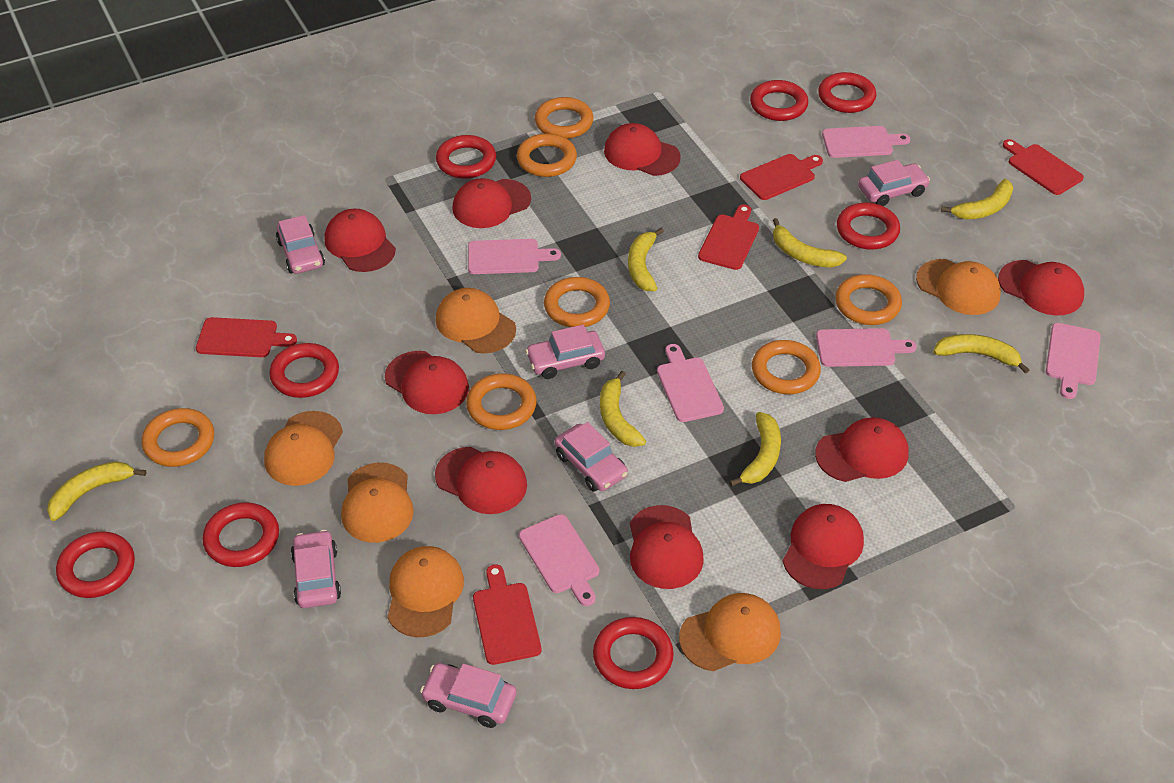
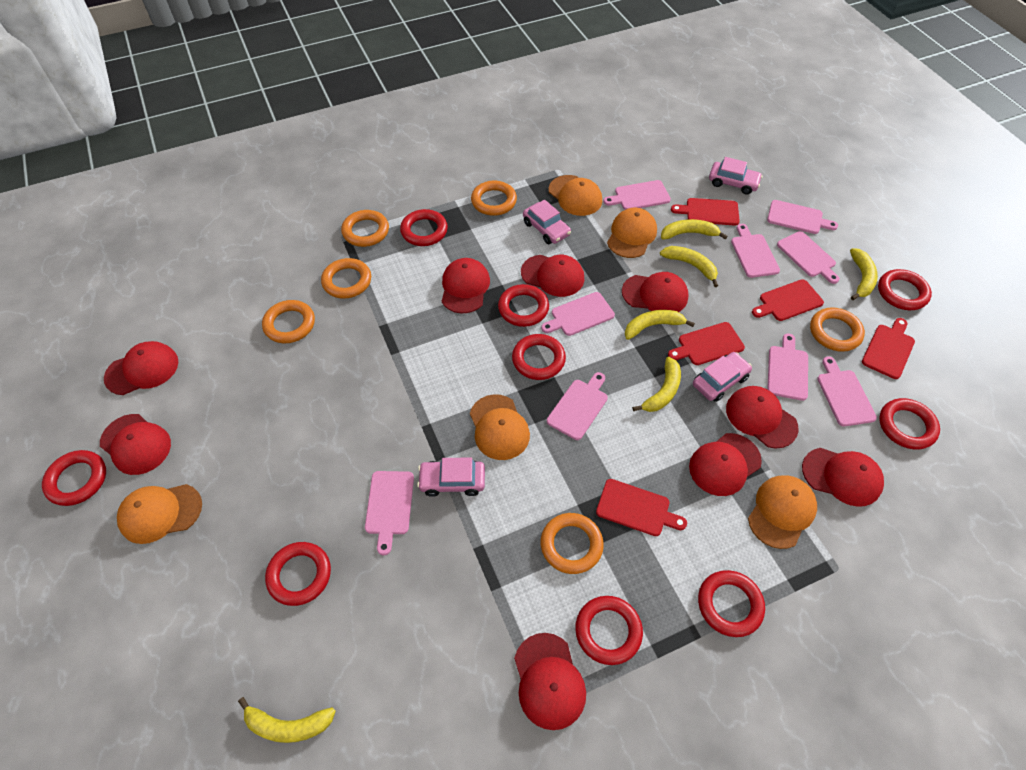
orange cap: [264,411,343,486] [341,463,414,543] [387,546,464,637] [436,288,516,353] [679,593,781,671] [916,259,1001,315] = 6 -> [117,484,202,544] [470,394,530,460] [549,175,602,216] [607,208,657,258] [748,475,817,549] = 5
orange ring: [142,408,214,467] [466,374,537,430] [517,133,577,177] [535,97,594,139] [544,277,610,327] [752,340,821,394] [835,274,902,325] = 7 -> [262,300,315,343] [321,258,371,299] [341,210,389,247] [471,181,517,216] [541,513,604,574] [810,307,865,352] = 6
pink car: [276,215,325,274] [291,530,341,608] [420,663,517,728] [525,324,605,379] [555,422,628,492] [858,160,930,206] = 6 -> [417,458,485,497] [523,200,571,244] [693,352,752,402] [709,157,763,194] = 4
pink cutting board: [468,239,561,274] [519,514,599,606] [657,344,724,422] [816,328,917,367] [822,126,910,158] [1046,323,1101,399] = 6 -> [365,471,414,555] [541,292,615,336] [547,372,608,440] [603,180,671,210] [731,224,780,278] [767,200,838,234] [767,334,808,401] [777,231,840,284] [817,356,877,426] = 9
red ring: [56,531,135,598] [203,502,279,567] [269,343,339,398] [436,135,496,179] [593,617,674,689] [750,80,808,121] [818,72,876,113] [837,203,900,250] = 8 -> [42,450,106,506] [265,542,331,606] [400,209,448,246] [498,284,549,327] [512,334,566,380] [575,596,643,665] [698,570,765,637] [878,269,932,310] [879,398,940,450] = 9
yellow banana: [47,461,146,521] [600,371,646,447] [628,228,664,291] [729,412,781,487] [773,218,847,268] [933,334,1029,374] [941,179,1013,220] = 7 -> [238,697,336,743] [625,310,695,340] [632,357,681,412] [660,246,718,287] [661,219,728,239] [850,248,878,300] = 6

